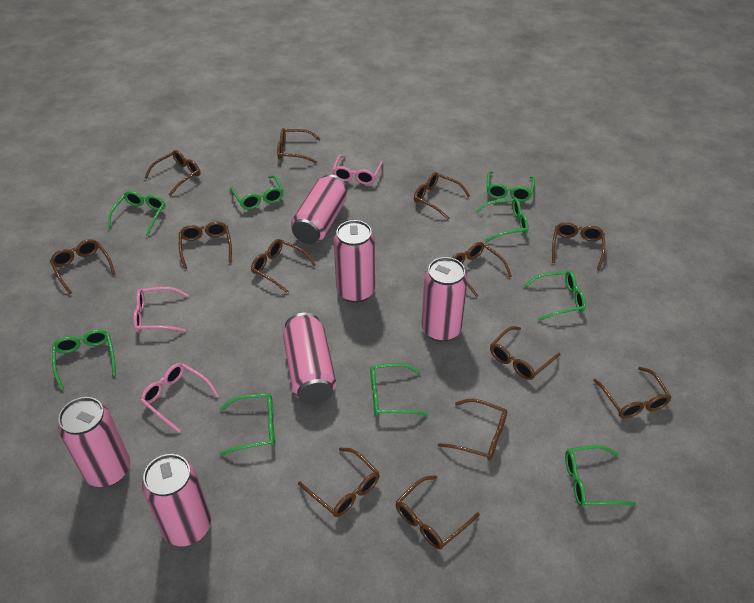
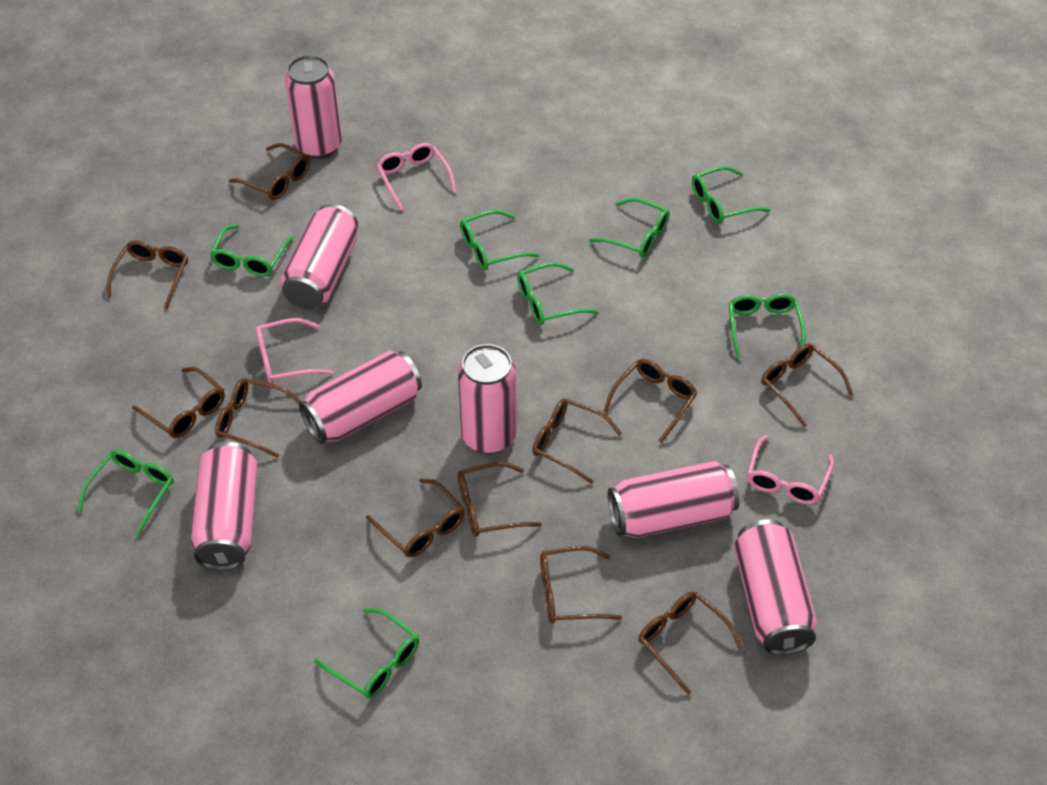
brown glasses: [50,239,116,294] [144,150,201,196] [179,222,232,269] [251,239,316,294] [277,128,321,164] [298,447,379,517] [396,475,480,549] [414,172,470,220] [438,399,507,460] [452,242,512,297] [490,326,561,380] [552,222,605,270] [593,367,672,418] = 13 -> [107,240,188,309] [132,367,225,438] [215,378,302,458] [229,143,310,200] [366,478,465,558] [457,462,542,537] [533,399,622,484] [540,546,622,623] [603,359,697,443] [638,591,743,695] [761,343,853,427] = 11
green glasses: [52,329,116,390] [107,191,165,237] [220,393,275,455] [230,175,284,210] [370,363,428,416] [474,198,528,242] [487,171,535,201] [524,271,586,321] [565,445,636,507] = 9 -> [77,450,174,537] [210,224,294,277] [314,608,419,698] [460,210,540,270] [517,262,598,325] [589,198,670,258] [692,166,770,223] [728,293,806,359] = 8
pink can: [58,397,130,487] [142,454,211,546] [283,313,336,404] [291,174,347,244] [334,220,375,303] [421,257,468,342] = 6 -> [190,442,257,571] [280,204,358,309] [285,55,342,159] [299,350,422,444] [458,344,517,454] [607,461,739,538] [734,519,817,655] = 7

